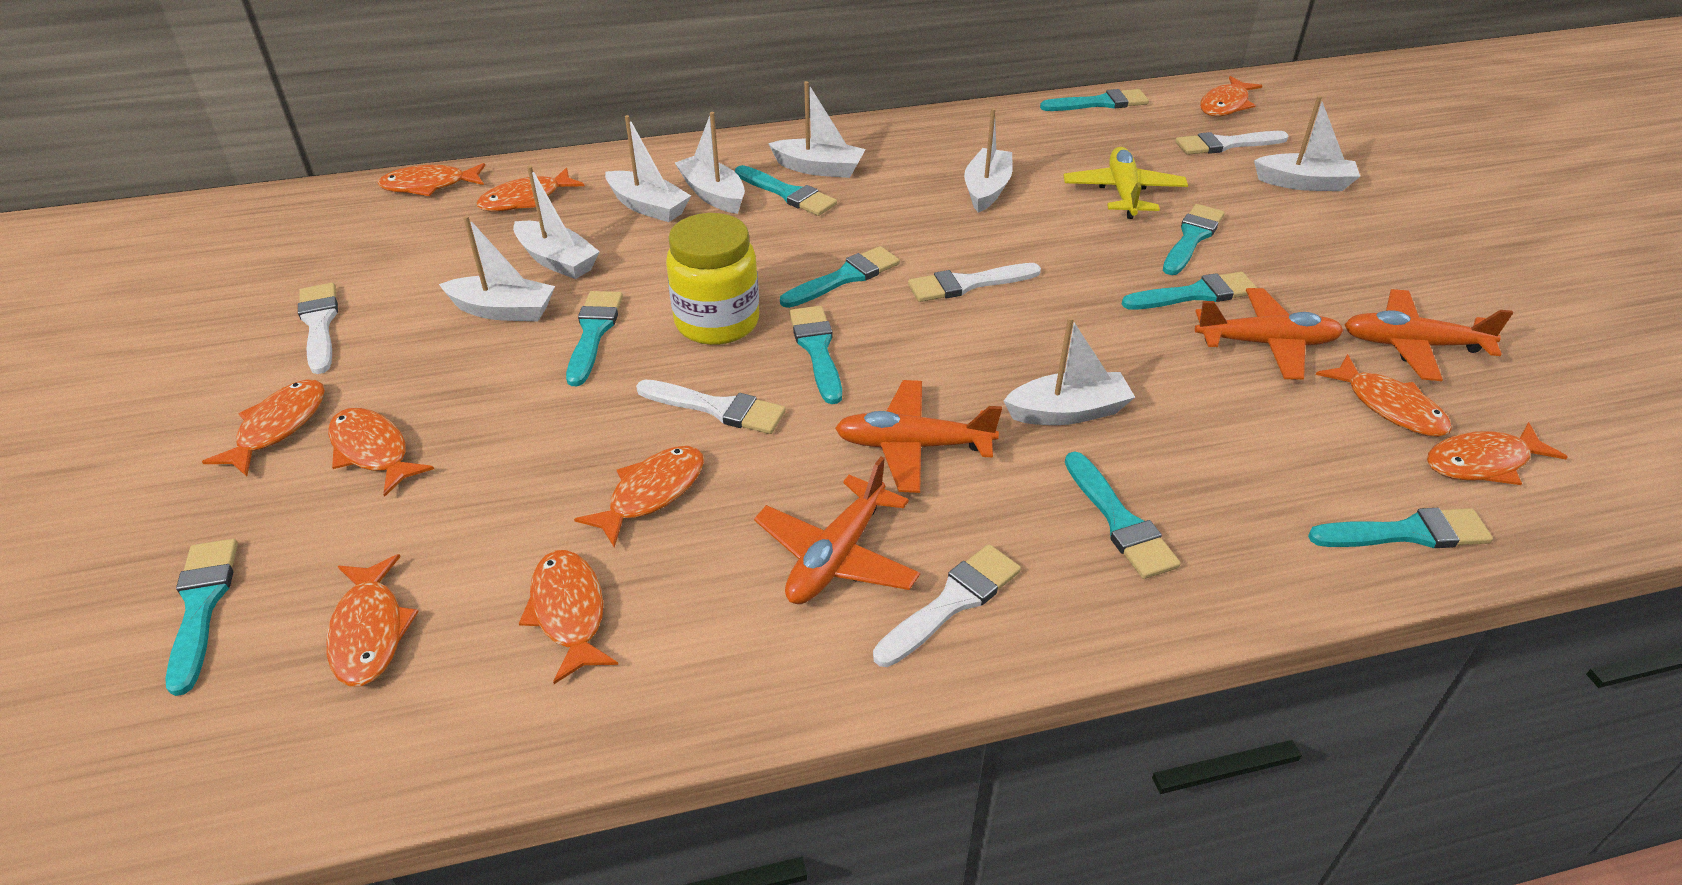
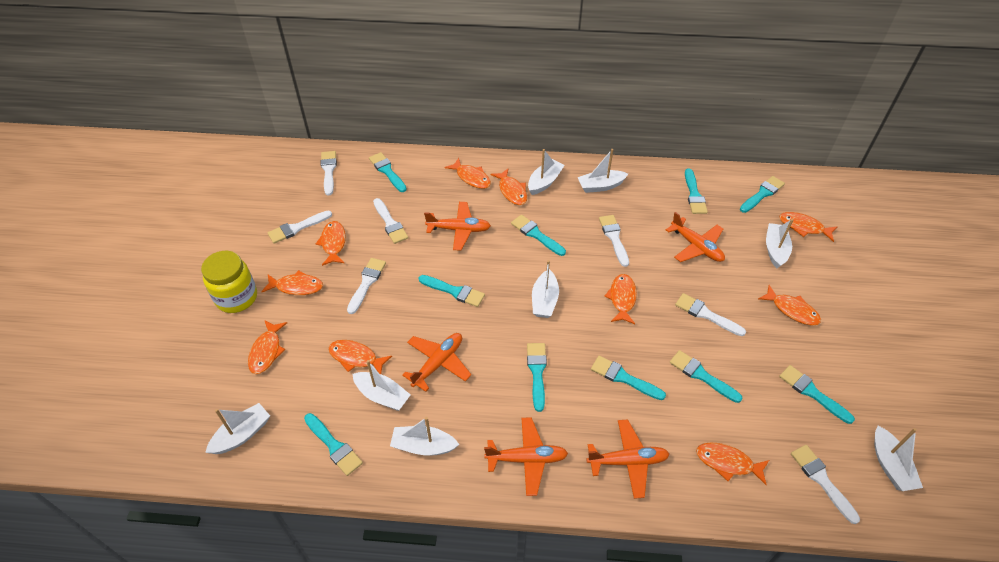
orange plane: [754,457,920,604] [835,380,1002,493] [1195,288,1344,380] [1344,289,1513,381] = 4 -> [402,333,471,392] [424,202,491,251] [484,417,568,496] [586,419,669,499] [666,212,725,262] = 5
white brush: [298,283,338,374] [636,380,786,434] [873,544,1021,667] [908,263,1041,302] [1176,131,1289,155] = 5 -> [268,210,332,244] [321,151,337,195] [347,258,386,314] [373,198,408,244] [599,215,629,267] [675,293,746,336] [791,445,860,524] = 7
yellow plane: [1063,147,1188,219] = 1 -> none = 0

